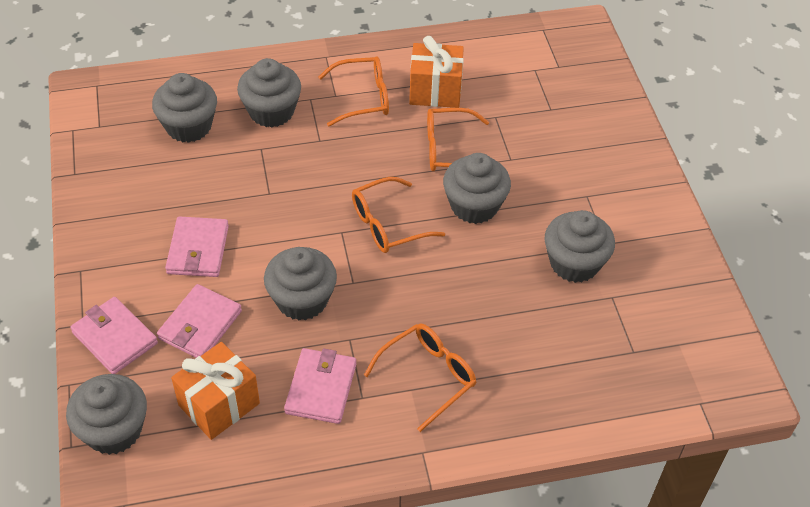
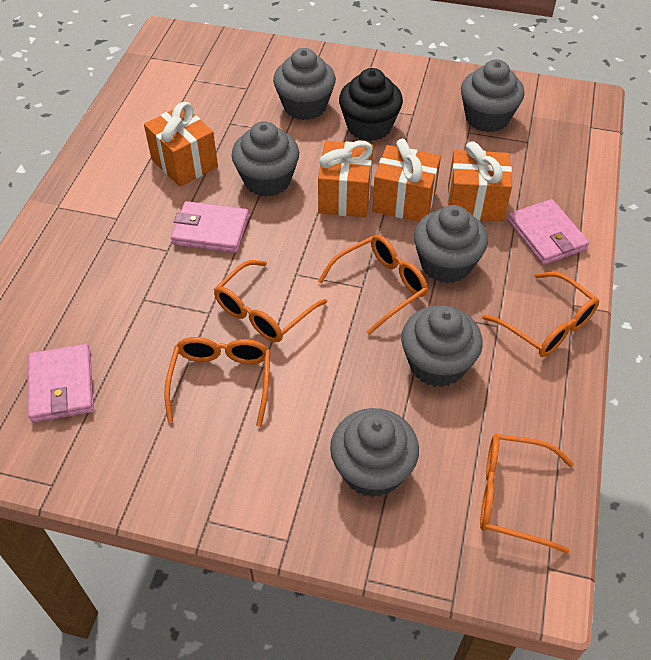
black cupcake: none = 0 -> [339,68,403,141] = 1
orange gift: [171,342,260,440] [409,36,464,108] = 2 -> [144,102,218,187] [318,141,373,217] [372,139,441,222] [447,142,512,222] = 4
orange glasses: [318,56,389,127] [352,177,445,253] [364,323,476,432] [427,108,489,171] = 4 -> [165,337,270,427] [214,260,327,342] [318,235,428,335] [480,434,574,554] [482,272,599,357] = 5
pink wallet: [70,297,158,374] [157,284,242,358] [165,216,229,277] [284,348,356,424] = 4 -> [28,344,94,422] [171,201,249,253] [508,199,589,265] = 3

